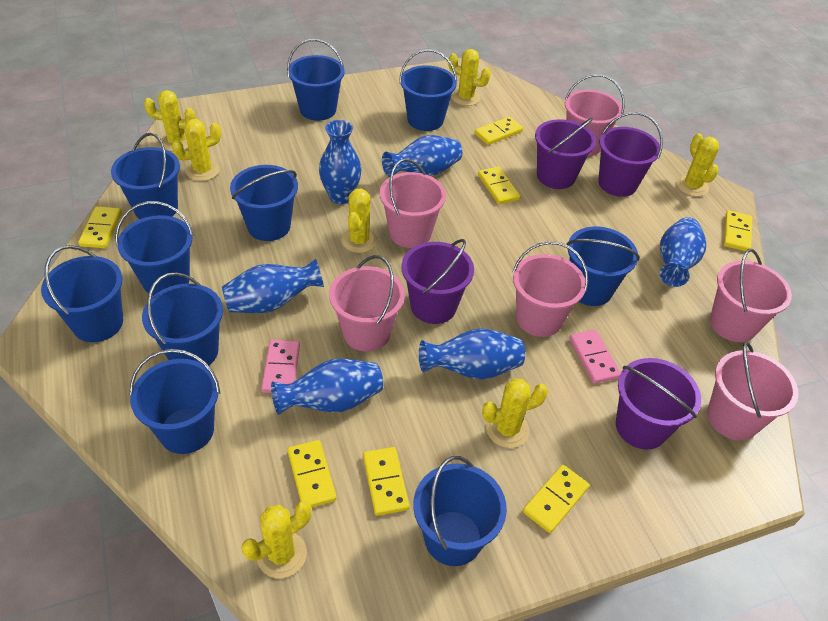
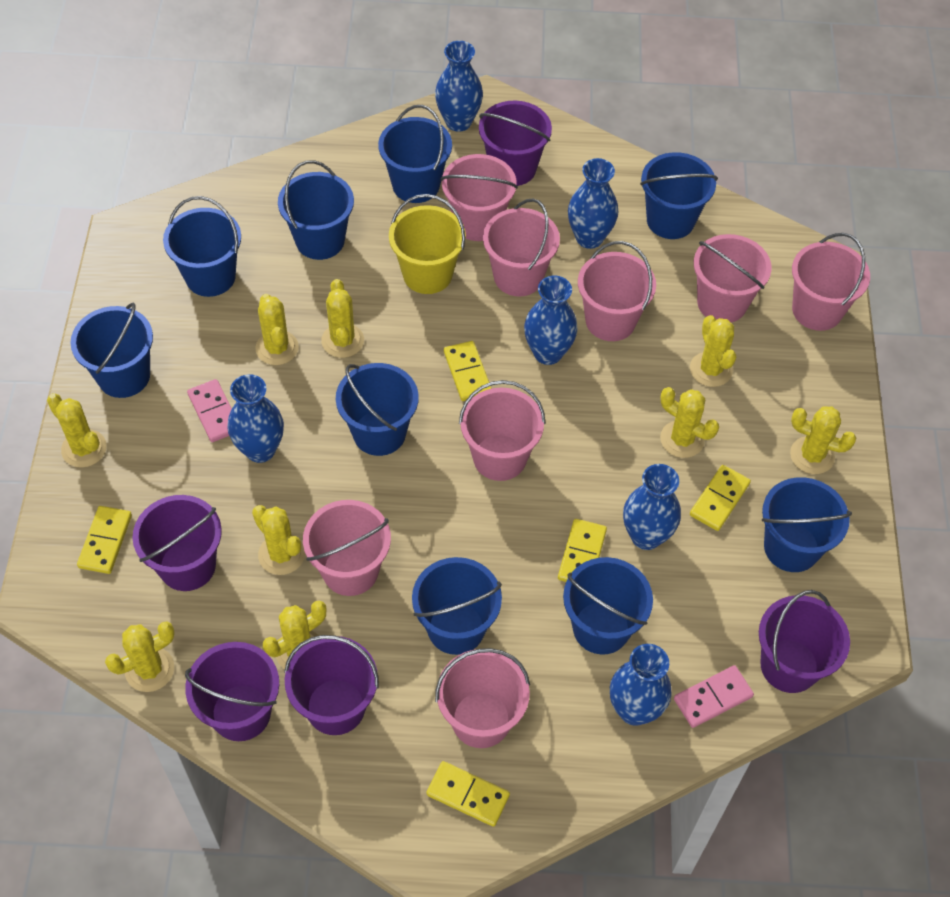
blue bucket: [41,245,123,342] [111,133,180,219] [115,201,194,296] [130,349,220,454] [142,272,223,365] [230,165,298,241] [287,39,345,121] [399,49,457,131] [413,456,507,566] [566,226,640,306] = 10 -> [70,303,153,398] [163,196,241,297] [278,160,354,260] [336,363,419,456] [378,105,452,203] [412,557,502,655] [563,557,653,655] [640,152,718,239] [762,477,852,572] = 9
pink bucket: [329,255,405,351] [380,158,446,248] [513,241,588,337] [565,74,625,156] [707,341,798,440] [710,249,792,342] = 6 -> [303,500,391,596] [435,648,530,748] [440,154,518,241] [459,380,546,481] [483,198,560,297] [578,241,656,341] [694,234,772,322] [792,233,870,331] = 8
purple bucket: [401,239,474,324] [535,118,596,189] [598,112,663,197] [616,358,701,450] = 4 -> [133,495,222,591] [185,642,279,741] [284,635,379,735] [479,101,552,186] [759,590,850,693] = 5
yellow bucket: none = 0 -> [389,194,466,294] = 1
yellow cactus: [144,90,196,152] [172,119,221,181] [241,501,311,578] [341,188,377,253] [448,49,491,106] [482,378,548,448] [676,133,719,196] = 7 -> [47,393,107,468] [105,621,175,692] [252,505,305,575] [255,294,299,365] [263,601,326,669] [321,279,364,358] [660,387,719,458] [690,315,736,387] [790,406,856,474] = 9
yellow domino: [78,206,122,248] [287,440,337,508] [363,447,409,516] [475,117,523,145] [478,166,520,205] [523,465,590,533] [723,210,752,251] = 7 -> [77,506,132,574] [426,761,510,827] [444,341,492,401] [558,519,607,582] [690,465,751,531] = 5

